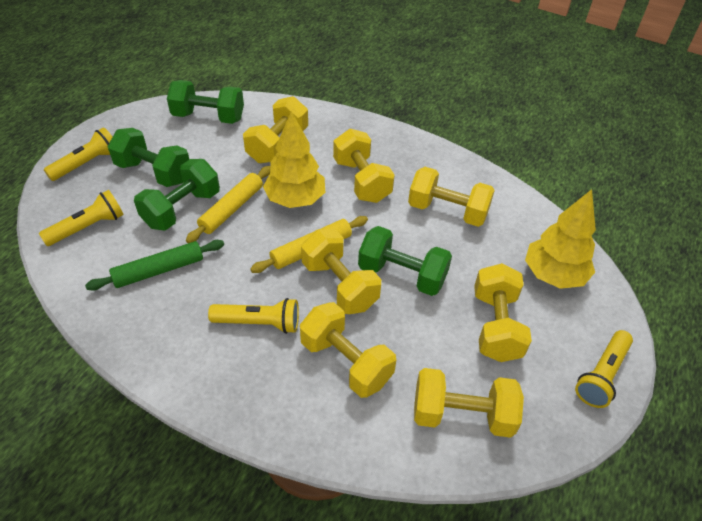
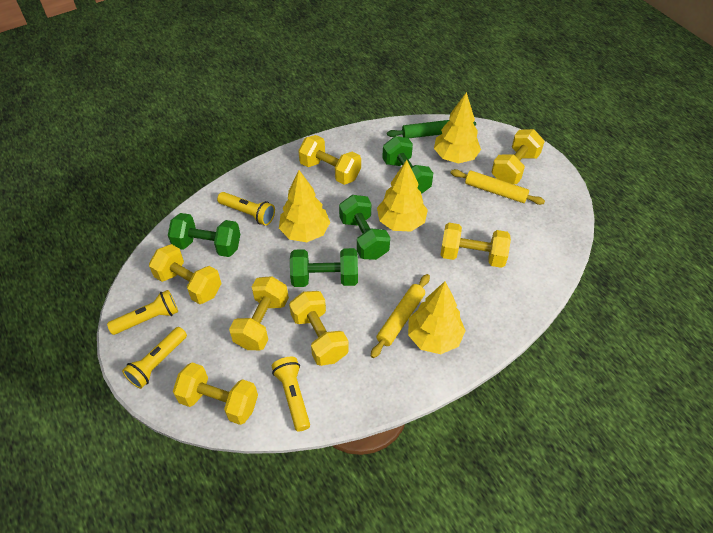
yellow tree: [263,111,325,208] [525,189,596,289] = 2 -> [279,170,330,242] [377,160,428,231] [408,281,466,354] [434,92,481,163] = 4

